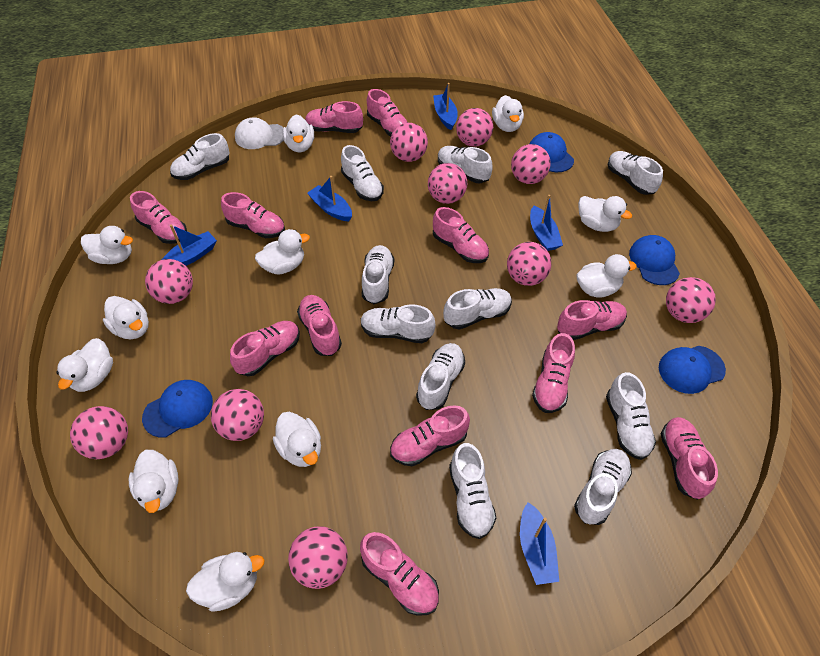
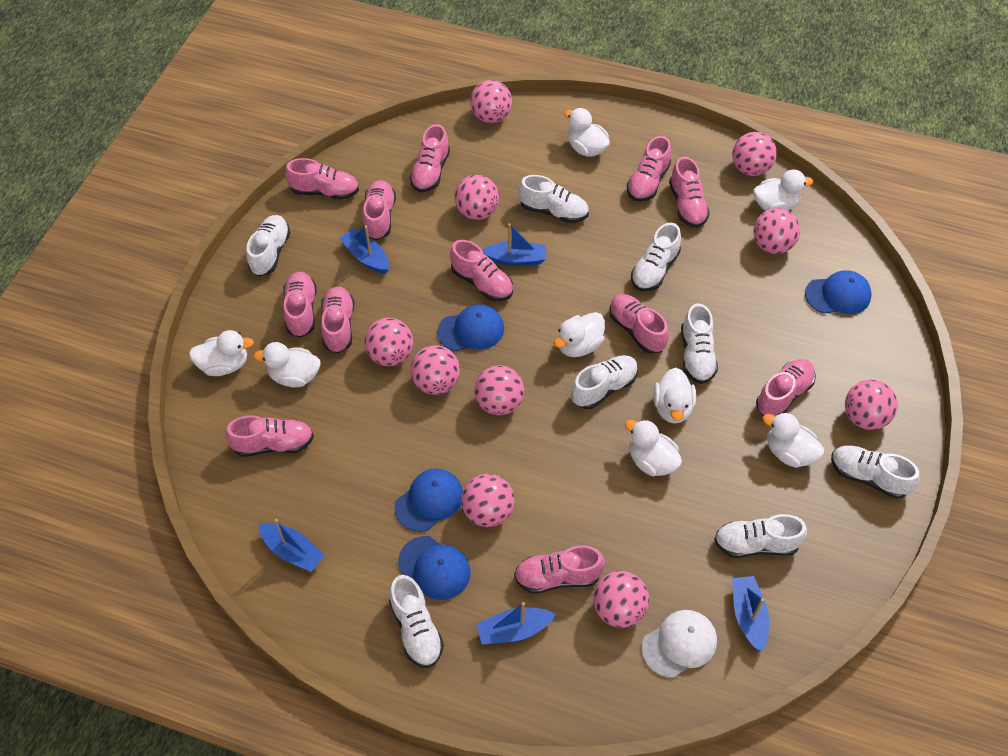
white duck: [56,338,113,392] [81,226,133,264] [103,296,149,339] [128,450,179,513] [186,552,265,611] [255,229,310,274] [273,412,321,467] [282,115,314,152] [492,95,524,132] [576,254,637,298] [578,196,632,232] = 11 -> [189,330,254,376] [253,342,321,388] [554,312,605,357] [564,108,610,157] [625,419,682,476] [653,368,696,424] [753,170,813,211] [763,412,824,468] = 8
white shoe: [170,133,229,180] [341,145,384,201] [361,304,435,343] [362,245,394,304] [416,343,465,410] [438,146,493,183] [443,288,512,330] [449,443,496,539] [574,449,632,525] [606,372,656,460] [608,151,663,195] = 11 -> [246,215,291,277] [389,575,444,668] [518,175,589,223] [571,355,638,409] [631,223,681,291] [681,303,718,384] [714,514,807,558] [831,445,919,499] = 8

